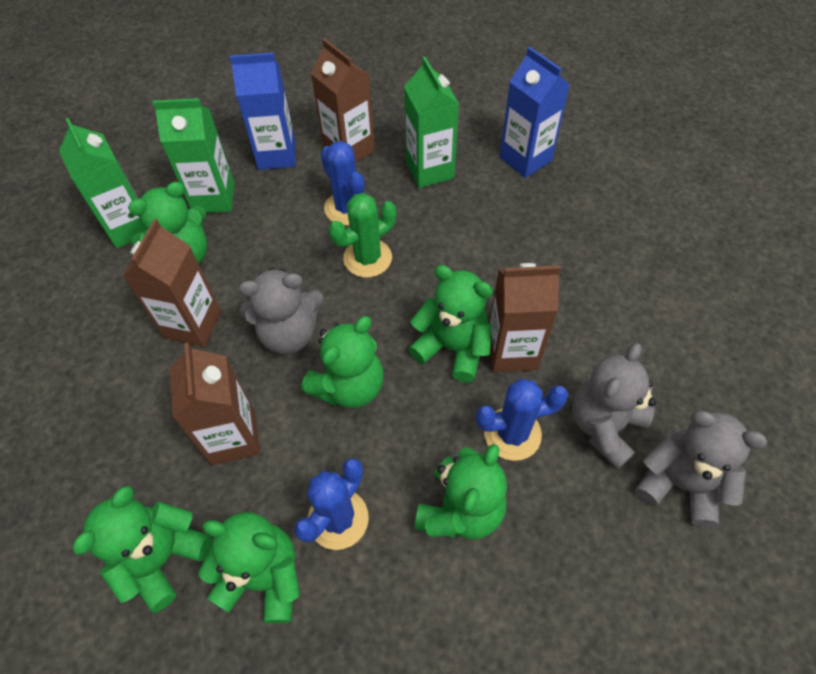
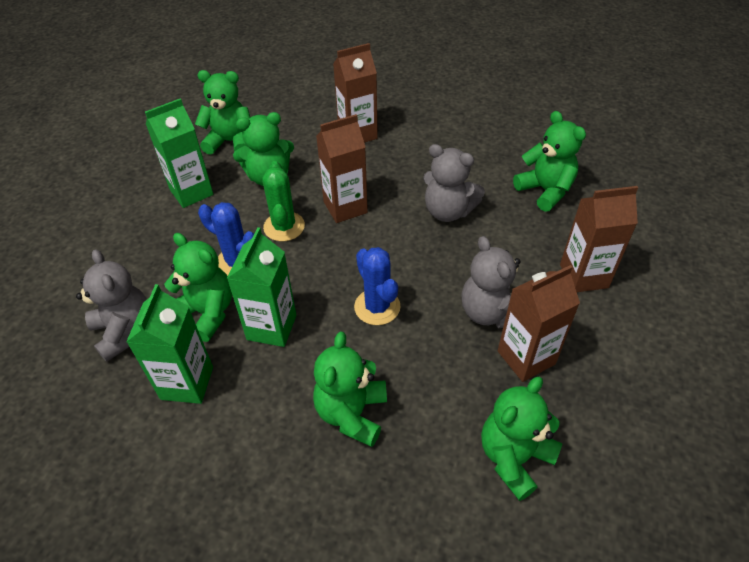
blue cactus: [294,458,369,550] [320,141,365,226] [476,378,568,461] = 3 -> [198,202,254,276] [354,247,401,325] = 2
blue carton: [230,52,296,170] [500,47,570,178] = 2 -> none = 0

